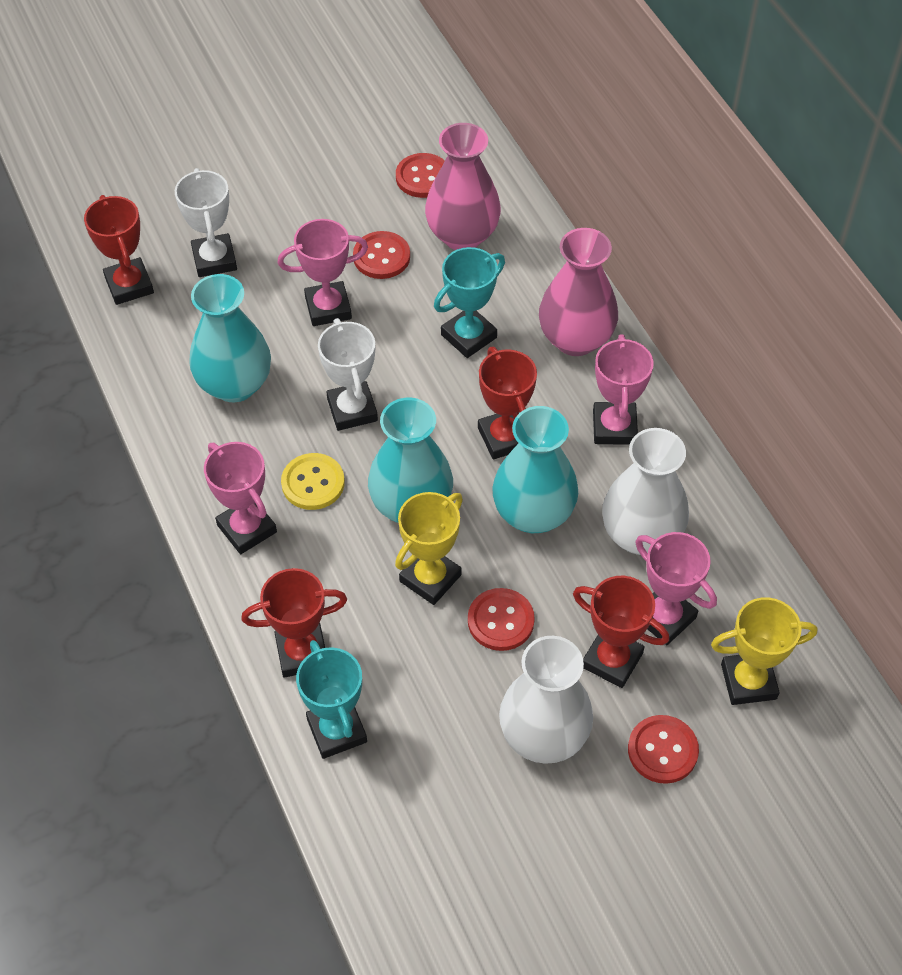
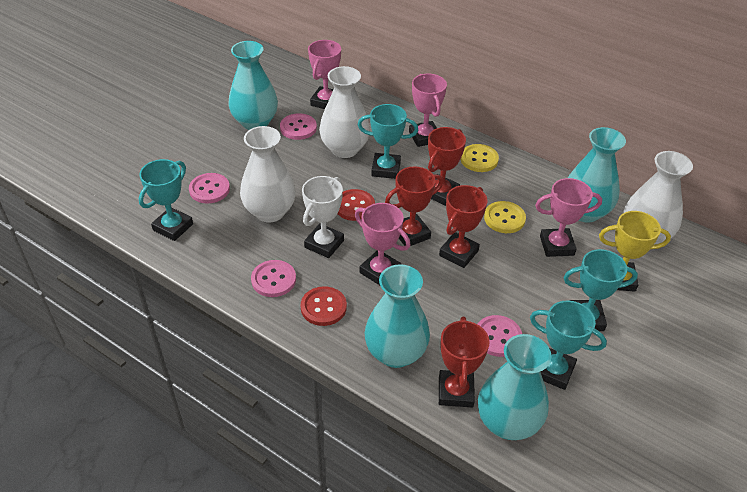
pink button: none = 0 -> [189,173,230,204] [251,260,296,297] [280,114,317,140] [478,315,522,357] = 4
pink vase: [425,123,501,250] [539,228,618,356] = 2 -> none = 0
red button: [353,231,410,279] [396,153,445,198] [468,588,535,651] [628,715,699,784] = 4 -> [301,286,347,326] [338,189,375,221] = 2
turquoise trophy: [296,640,367,759] [434,247,505,358] = 2 -> [139,159,193,241] [358,104,418,179] [530,301,607,390] [563,249,638,331] = 4
turquoise vase: [189,274,271,402] [368,398,453,523] [492,406,578,533] = 3 -> [228,41,278,130] [365,264,430,368] [478,334,552,440] [568,127,626,222] = 4
white trophy: [175,168,237,277] [318,318,378,431] = 2 -> [302,176,344,258] = 1
white vase: [499,636,593,764] [602,428,689,555] = 2 -> [240,126,296,222] [319,66,370,158] [623,151,693,244] = 3
yellow button: [281,453,345,510] = 1 -> [460,144,499,172] [484,201,526,233] = 2
yellow trophy: [395,492,463,605] [711,597,817,705] = 2 -> [599,211,671,292] = 1

